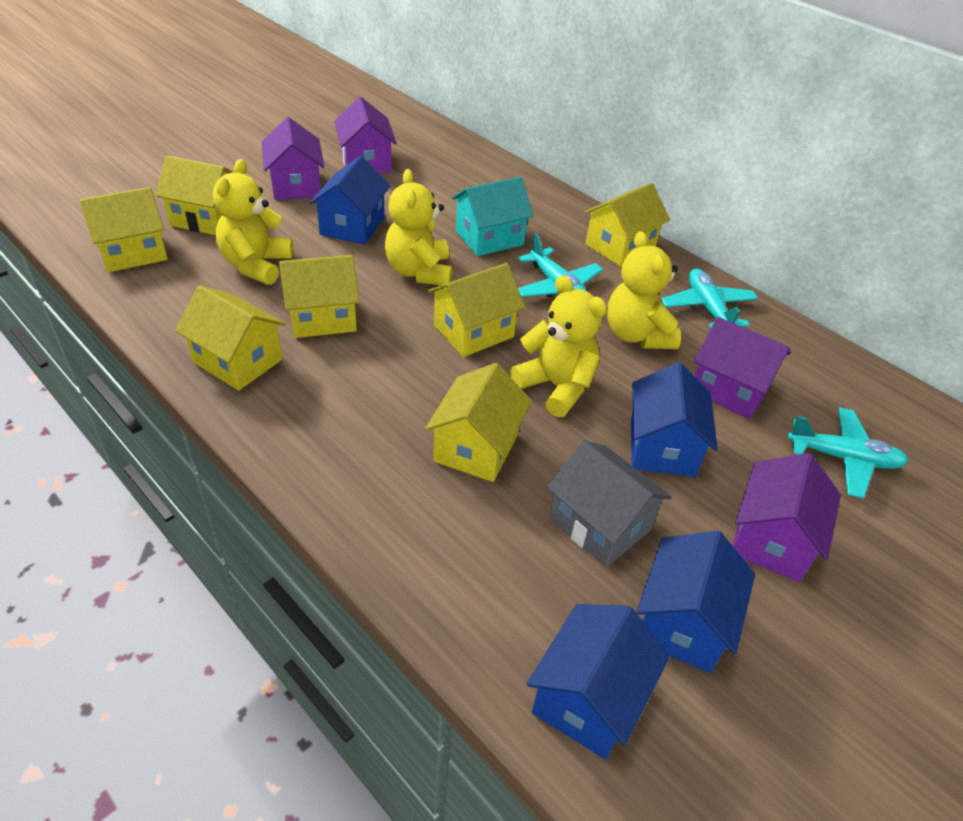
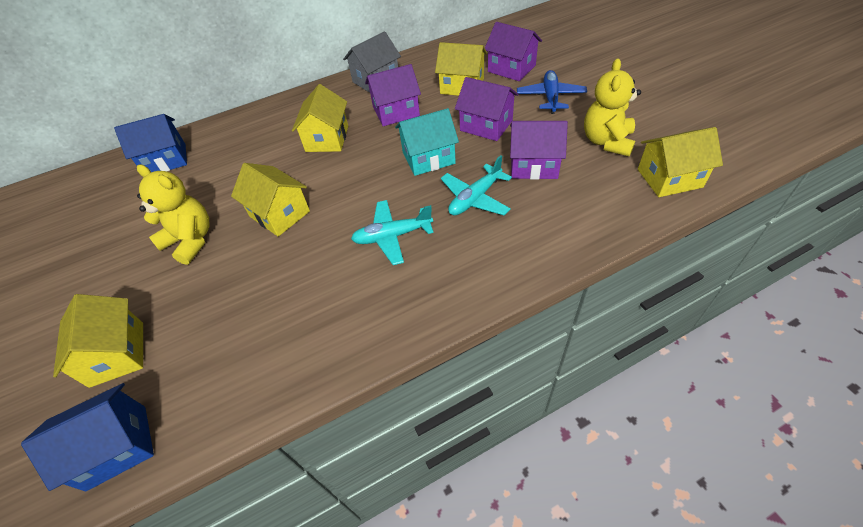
blue house: [310,156,390,245] [527,604,669,760] [631,362,717,477] [636,531,755,673] = 4 -> [21,383,154,492] [114,114,187,172] = 2
blue plane: none = 0 -> [517,70,587,114] = 1
turquoise plane: [518,233,603,297] [661,269,758,329] [787,407,908,499] = 3 -> [351,200,434,265] [441,155,512,215] = 2
yellow house: [79,187,168,273] [155,155,234,235] [175,285,285,391] [279,255,359,338] [425,363,532,482] [428,263,525,357] [585,183,670,267] = 7 -> [53,294,143,388] [231,163,310,237] [292,84,348,152] [435,42,487,96] [638,127,723,197] = 5
yellow teddy bear: [213,159,293,285] [385,169,452,285] [510,275,607,417] [607,231,681,349] = 4 -> [137,164,209,265] [584,58,641,156] = 2

